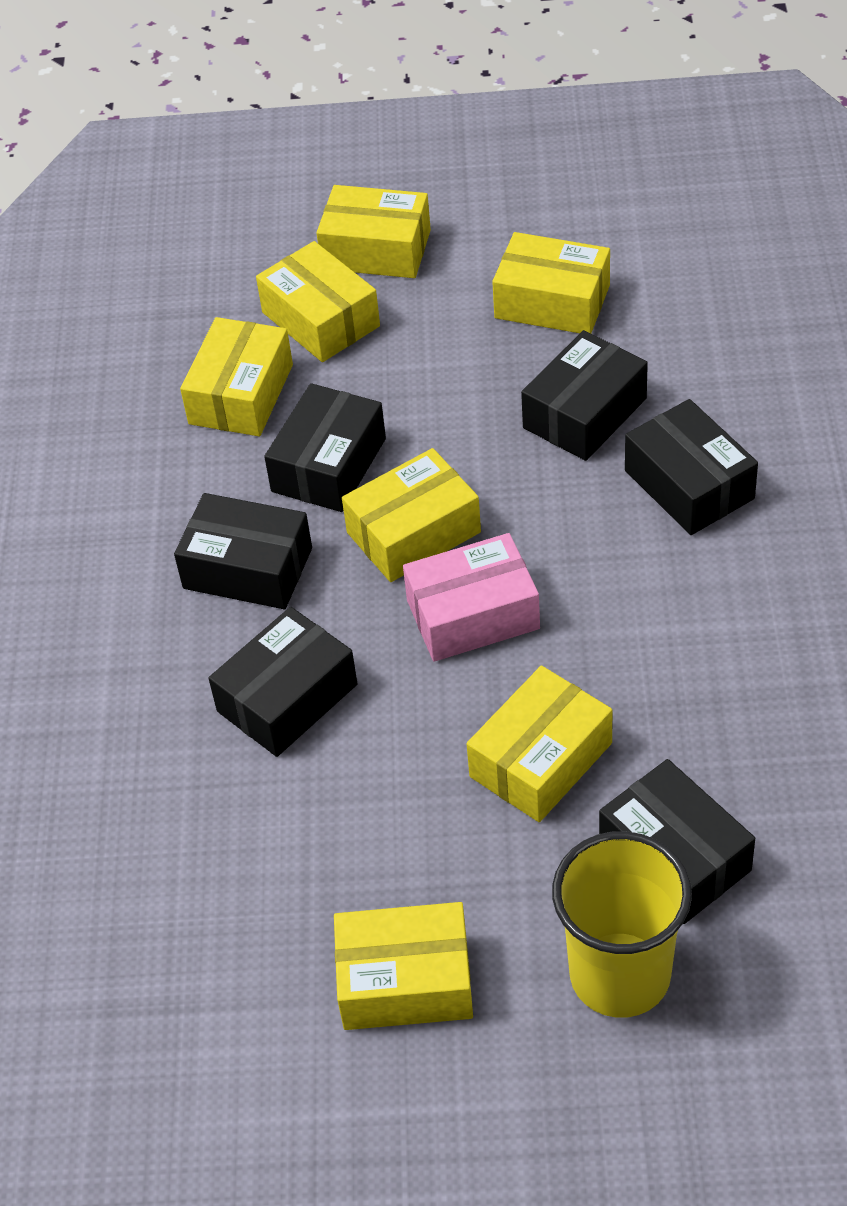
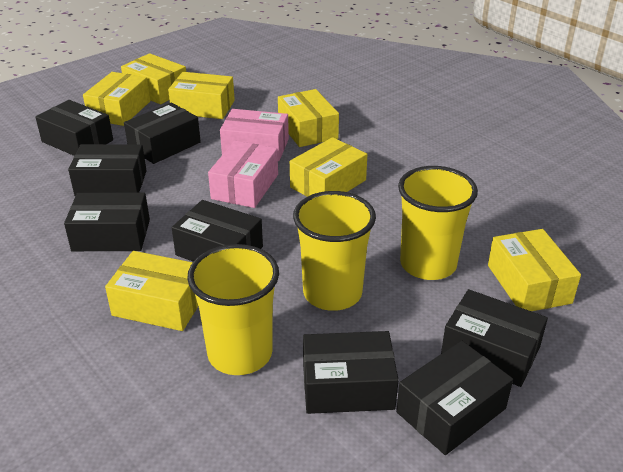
black box: [174,493,312,609] [208,607,357,757] [264,383,386,512] [521,330,648,461] [599,759,755,924] [625,399,758,535] = 6 -> [35,100,113,156] [64,192,150,251] [68,144,147,196] [124,103,201,164] [172,200,263,262] [303,331,399,414] [396,341,513,455] [441,289,548,387] = 8
pink box: [403,533,540,662] = 1 -> [208,141,278,208] [220,109,289,161] = 2
yellow cup: [552,831,692,1018] = 1 -> [187,244,279,375] [293,191,376,311] [398,166,478,280] = 3

